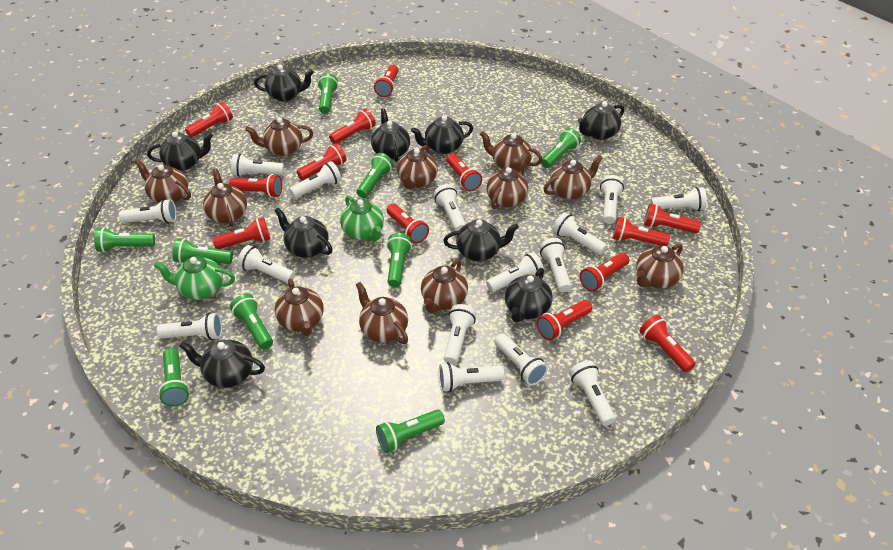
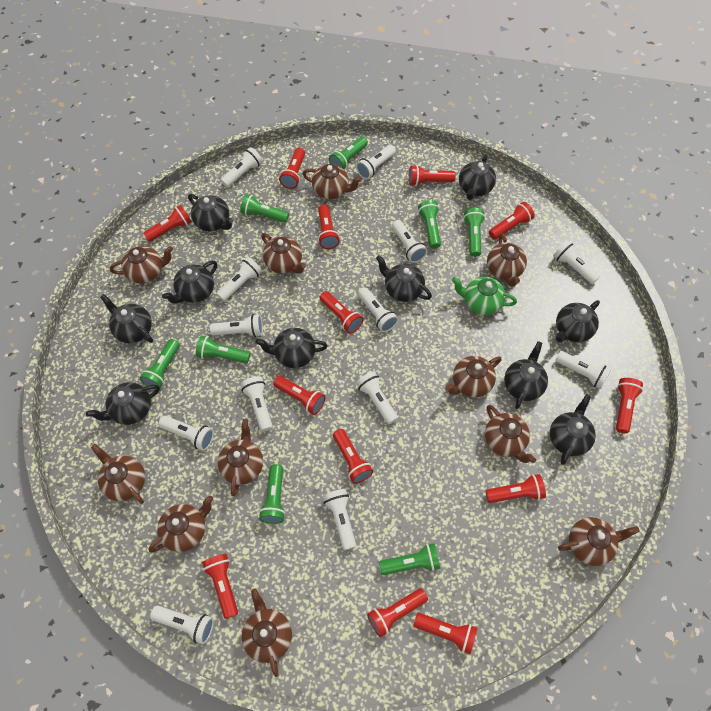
black teapot: [147,132,213,171] [179,340,265,388] [254,65,314,102] [274,208,333,258] [371,108,410,162] [411,115,473,154] [443,219,519,261] [505,268,552,322] [578,102,624,140] = 9 -> [86,382,160,425] [100,294,153,343] [162,261,217,303] [188,194,233,232] [255,328,327,368] [376,255,432,302] [459,154,496,200] [504,341,548,409] [550,394,596,465] [556,300,600,342] = 10
green flashlight: [94,227,155,252] [158,348,190,406] [173,238,233,264] [230,294,273,349] [318,73,338,114] [356,153,393,198] [376,409,445,453] [387,233,412,287] [541,128,581,168] = 9 -> [140,339,180,388] [196,335,250,363] [240,194,289,223] [259,464,285,524] [329,137,368,170] [379,543,440,575] [418,200,441,248] [463,208,485,257] = 8
green teapot: [154,256,235,300] [340,196,384,241] = 2 -> [452,277,517,315] = 1
white flashlight: [119,199,177,223] [157,313,222,340] [231,154,284,177] [238,245,295,283] [289,161,341,198] [433,184,466,231] [439,362,504,392] [444,304,476,365] [486,252,544,292] [494,333,548,386] [539,238,572,292] [553,212,607,255] [569,361,616,426] [600,175,624,224] [651,187,707,211] = 15 -> [150,605,214,644] [159,416,214,451] [210,314,263,337] [216,257,262,301] [221,147,263,187] [241,376,273,432] [323,489,356,550] [356,145,396,179] [356,371,398,424] [358,287,398,332] [392,220,428,263] [553,241,600,284] [555,351,612,389] = 13

